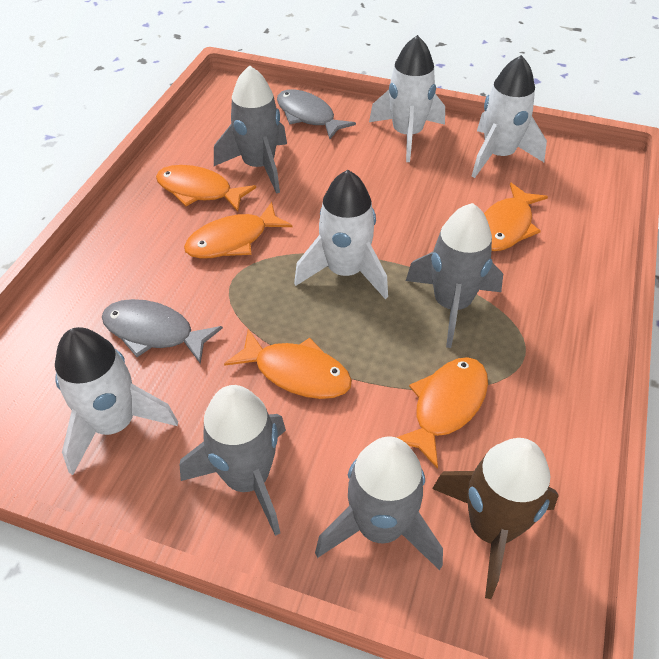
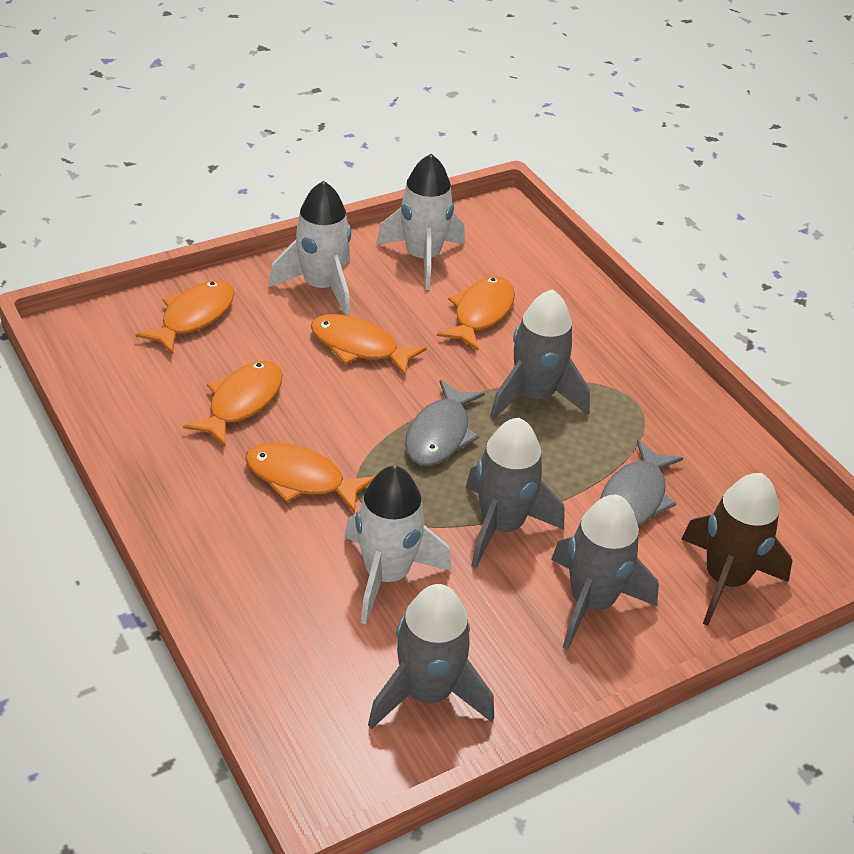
white rocket: [55,327,178,475] [294,170,388,299] [369,35,445,162] [471,55,547,178] = 4 -> [269,181,351,316] [344,466,452,625] [376,154,465,290] = 3

